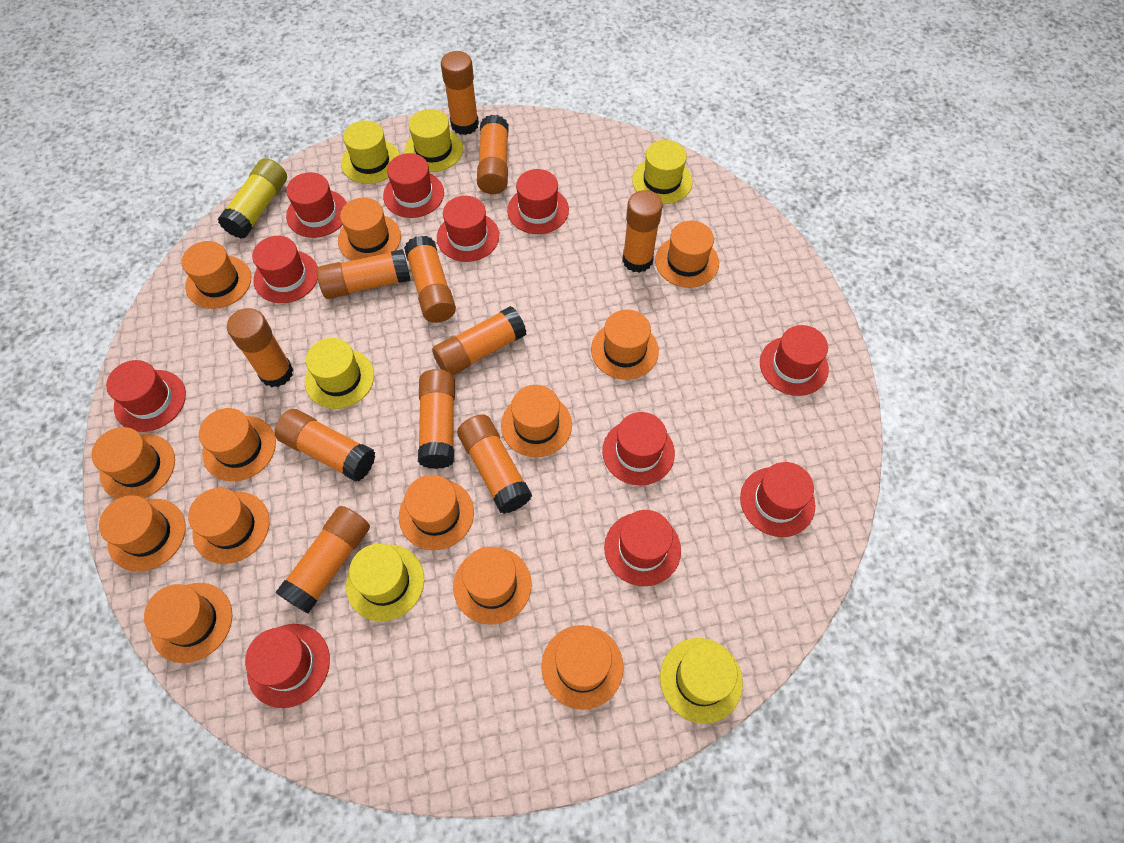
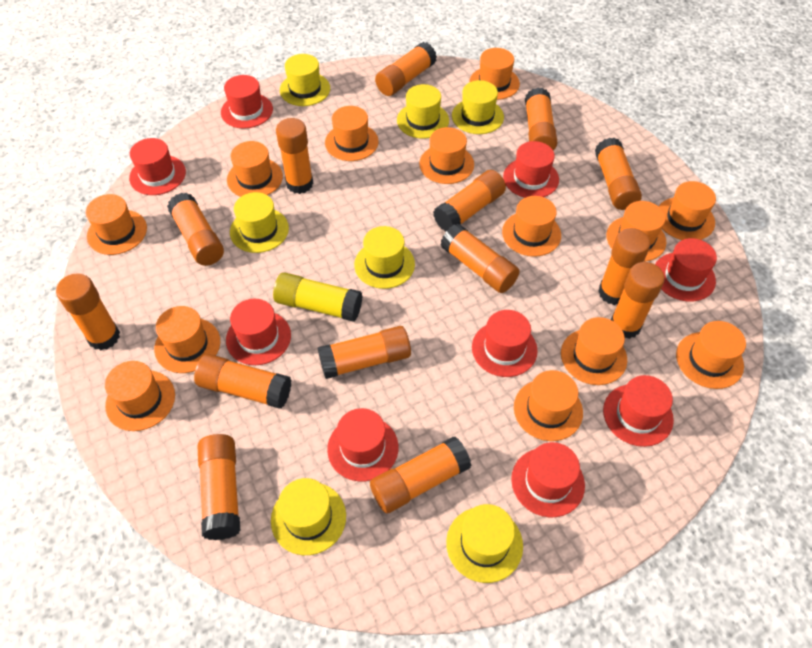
orange glue stick: [227,308,293,387] [274,409,375,482] [276,506,370,614] [317,249,411,299] [404,235,456,323] [418,369,455,469] [432,306,526,375] [441,51,479,135] [457,414,532,514] [477,114,509,194] [622,190,663,273] = 11 -> [56,273,120,350] [167,193,224,266] [194,354,291,409] [198,434,241,540] [276,118,313,194] [318,326,411,379] [370,437,471,514] [375,42,437,96] [433,170,506,232] [440,223,520,293] [525,88,558,151] [595,138,642,210] [598,228,650,305] [611,262,665,339] = 14
red hat: [106,360,186,432] [245,624,330,708] [252,236,318,303] [286,172,347,238] [383,153,444,218] [437,196,499,262] [507,169,569,234] [602,412,675,486] [604,510,681,586] [740,462,815,537] [760,325,829,396] = 11 -> [129,138,186,195] [221,75,273,129] [226,299,291,365] [327,408,398,481] [472,310,538,377] [503,141,559,198] [511,442,585,517] [603,375,674,447] [655,238,717,302] = 9
yellow hat: [305,338,374,409] [341,120,400,184] [346,544,424,621] [404,109,463,172] [632,140,692,204] [660,638,743,724] = 6 -> [230,192,289,253] [271,478,346,555] [280,54,330,106] [354,226,415,289] [397,84,449,139] [446,504,523,583] [452,80,504,134] = 7

